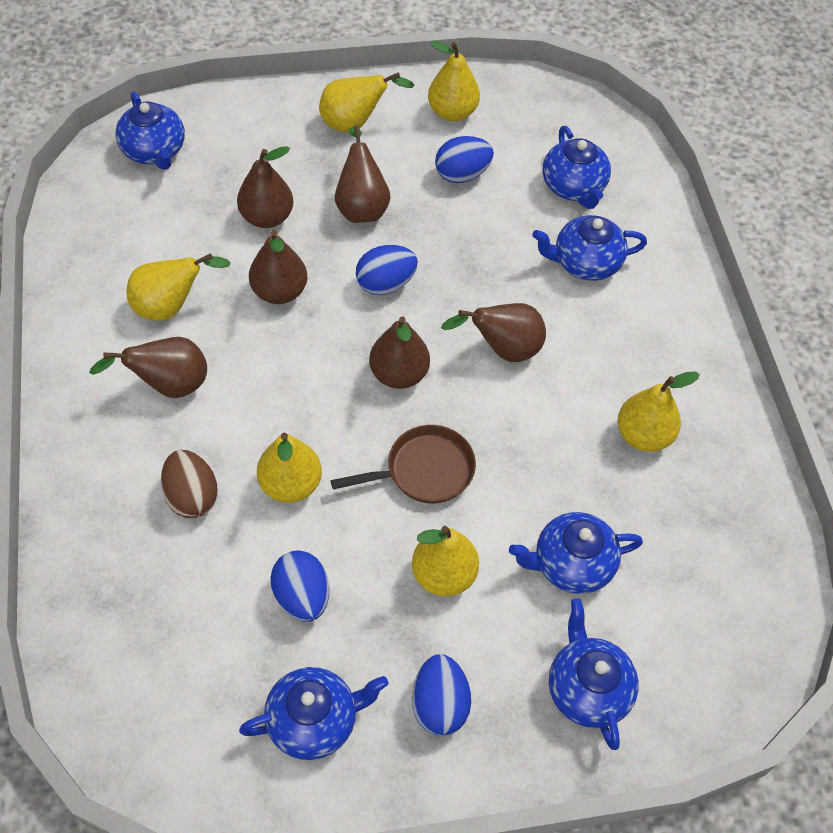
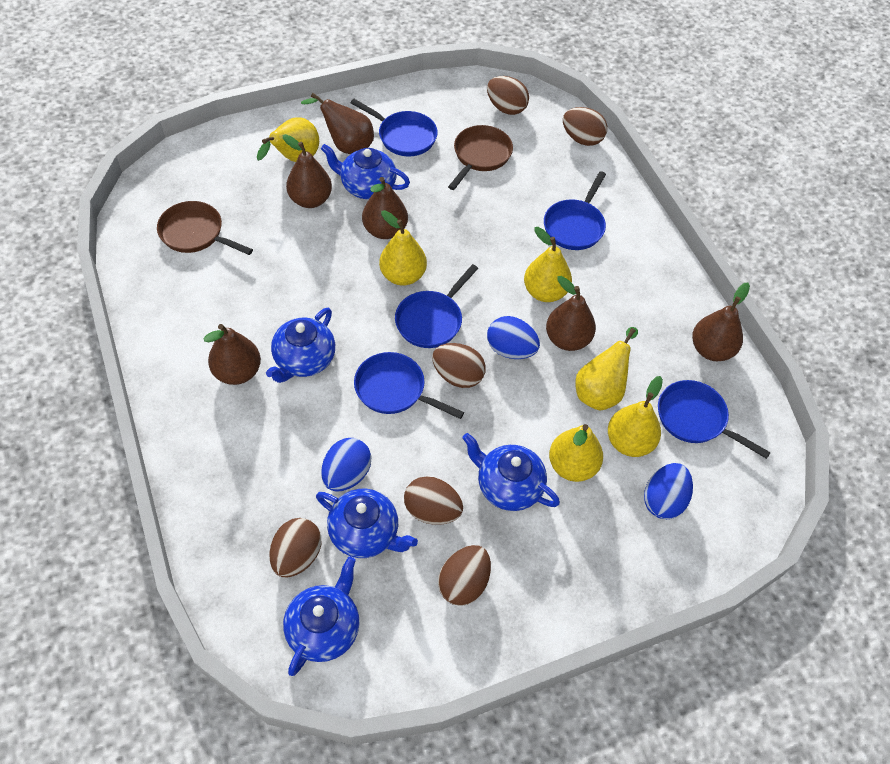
blue egg: [270,550,329,622] [356,245,418,295] [412,654,471,735] [435,136,494,183] = 4 -> [321,438,371,492] [487,316,540,359] [644,463,693,519] = 3
blue pan: none = 0 -> [350,99,438,156] [354,352,464,419] [395,264,478,348] [544,171,606,250] [658,380,771,459] = 5
blue teapot: [115,92,185,170] [239,667,388,760] [509,512,643,594] [532,215,647,281] [543,126,611,209] [549,598,639,750] = 6 -> [266,308,335,383] [283,557,359,676] [316,489,418,558] [321,144,410,199] [462,433,560,511] = 5
brown egg: [161,450,218,518] = 1 -> [270,518,321,577] [404,476,463,525] [432,343,486,388] [438,545,491,606] [487,76,529,115] [563,107,607,146] = 6
brown pan: [331,425,476,503] = 1 -> [157,201,253,255] [448,125,513,190] = 2

